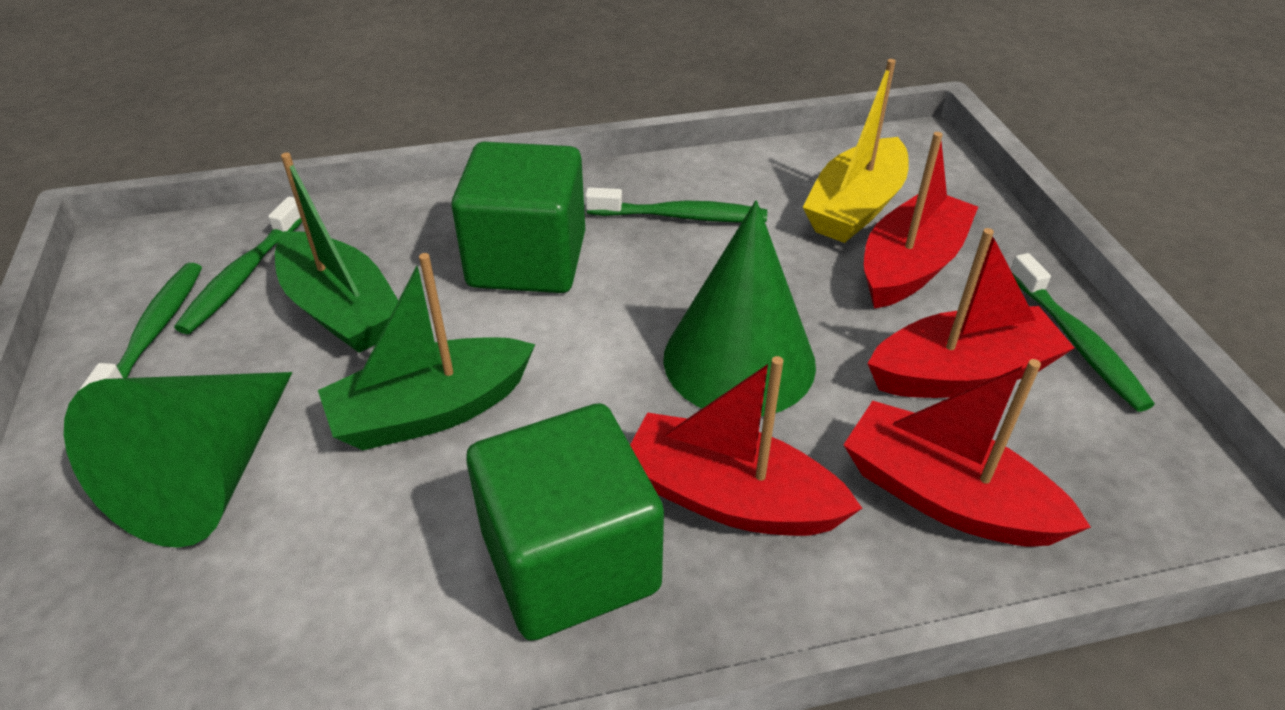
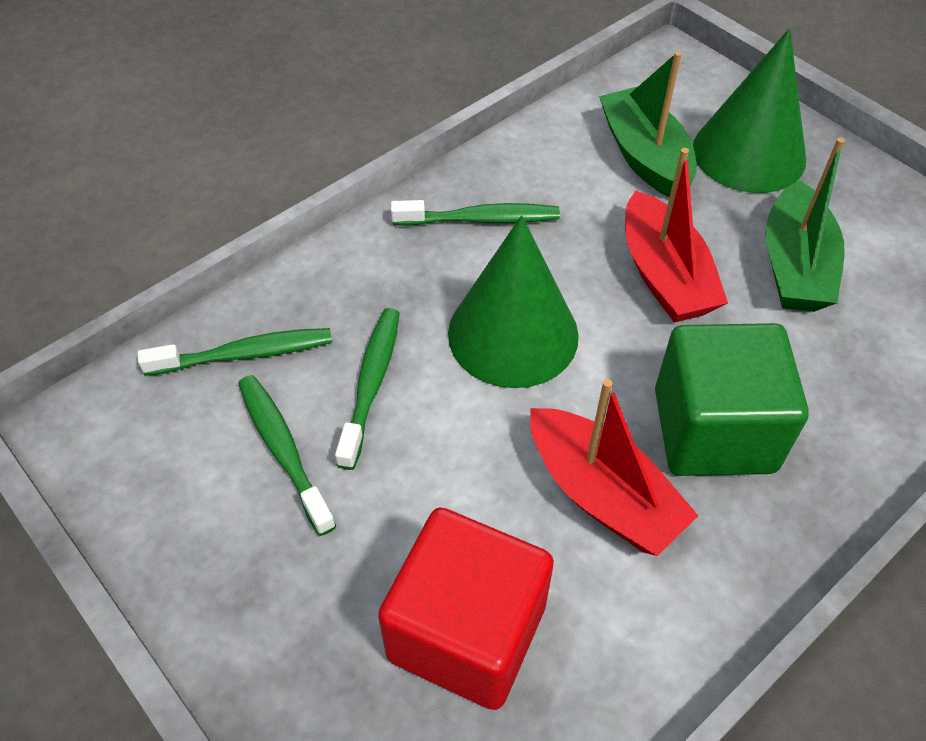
green cube: [451,142,585,293] [466,403,664,641] = 2 -> [655,323,809,476] = 1
red boat: [630,356,862,536] [844,359,1091,547] [864,132,978,309] [867,228,1074,398] = 4 -> [530,379,699,556] [625,148,728,323] = 2
red cube: none = 0 -> [378,508,554,710] = 1
yellow boat: [803,59,909,243] = 1 -> none = 0

